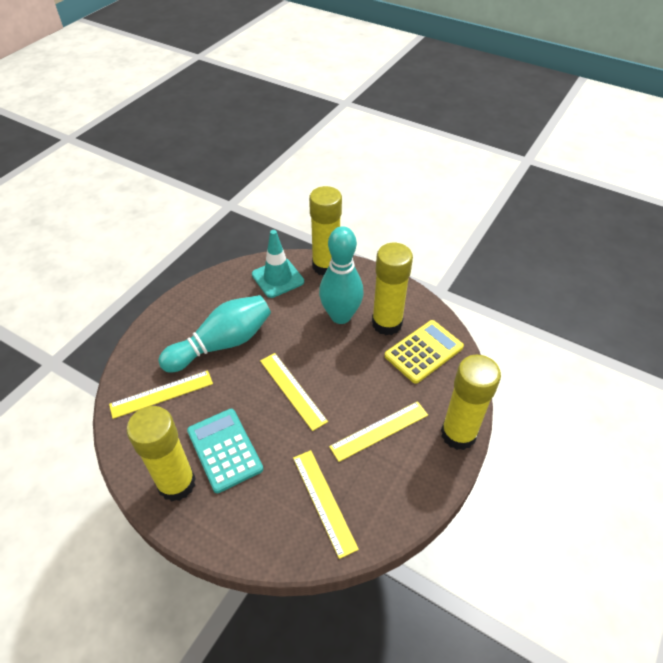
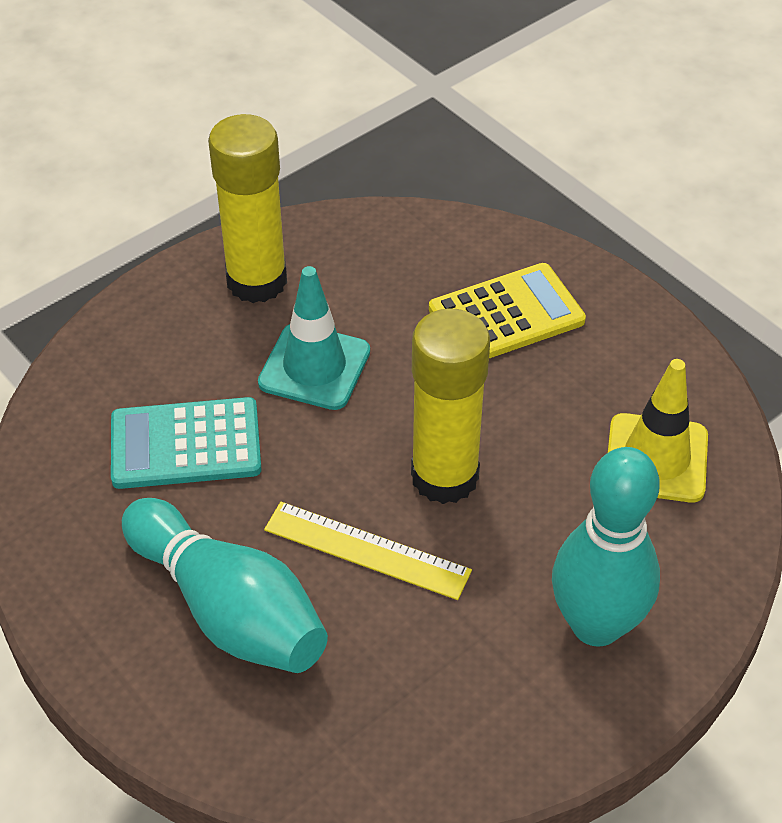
yellow glue stick: [126,406,196,501] [309,186,342,276] [372,243,413,335] [441,355,501,450] = 4 -> [208,114,287,303] [411,308,490,504] = 2
yellow ruler: [109,370,213,419] [260,353,328,431] [293,450,359,559] [329,401,428,462] = 4 -> [264,502,472,600] = 1
yellow traffic cone: none = 0 -> [608,359,708,502] = 1

